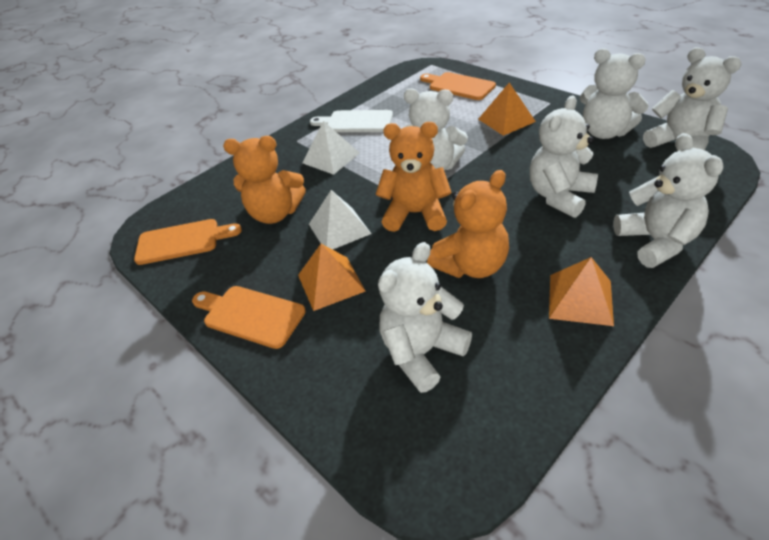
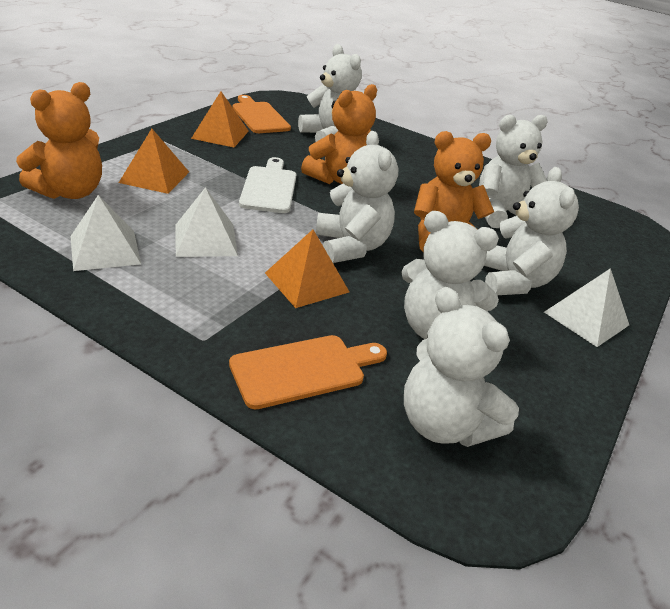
orange cutting board: [134,219,242,265] [192,286,306,349] [420,72,496,100] = 3 -> [229,335,387,409] [232,95,291,133] = 2
white pyramid: [303,121,359,175] [309,190,372,250] = 2 -> [70,195,141,271] [176,187,238,257] [544,268,629,347] = 3

